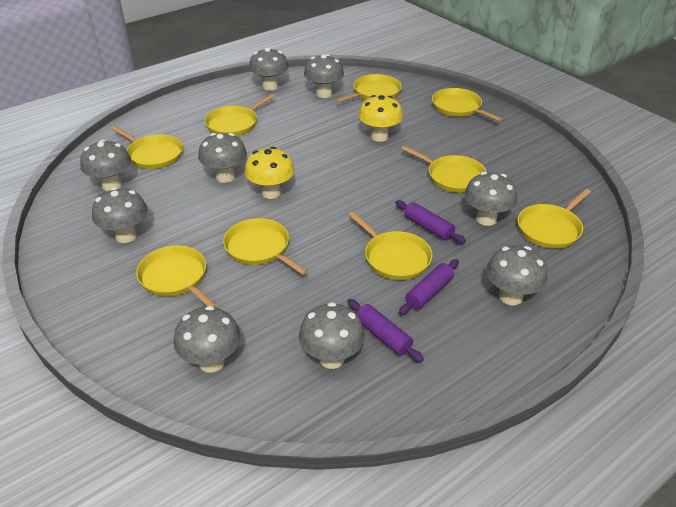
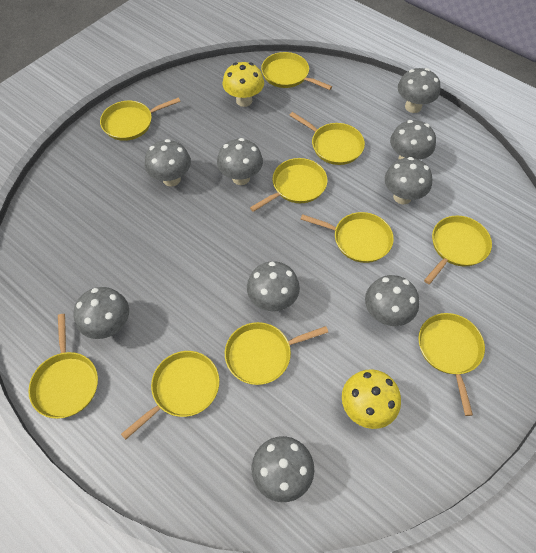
purple rolling pin: [347,299,424,362] [395,200,466,243] [399,259,459,315] = 3 -> none = 0
yellow pan: [111,126,183,169] [136,245,218,308] [205,94,275,136] [223,218,308,275] [336,74,402,103] [348,212,433,280] [401,146,487,193] [432,88,503,121] [518,189,591,248] = 9 -> [28,314,98,419] [100,97,181,141] [121,351,219,440] [225,322,328,385] [250,158,328,212] [261,52,332,90] [289,112,365,165] [300,212,394,263] [418,313,485,416] [424,215,492,284] = 10

